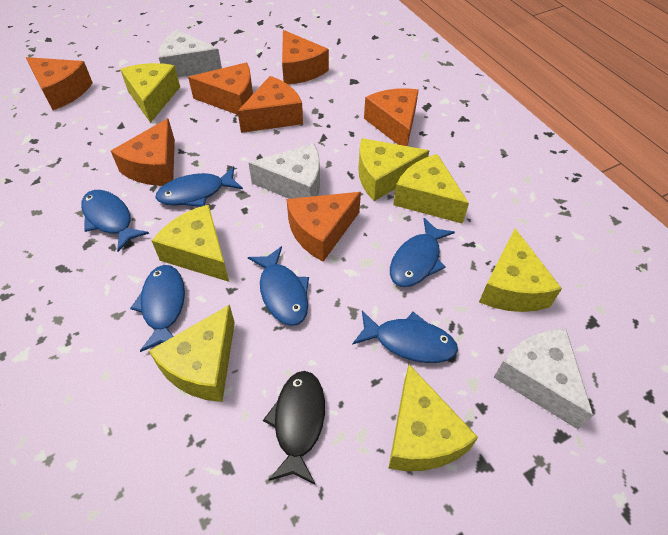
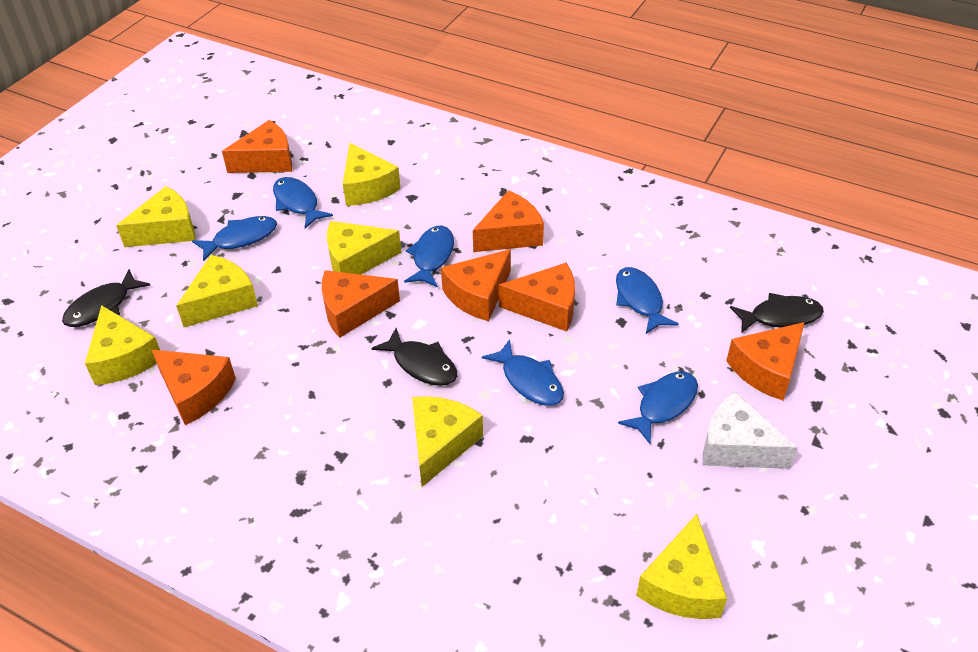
black fish: [263,371,325,485] = 1 -> [62,269,150,327] [371,328,457,386] [730,293,824,333] = 3
white cheese: [159,29,222,77] [248,143,320,199] [494,329,593,429] = 3 -> [703,391,798,469] = 1

